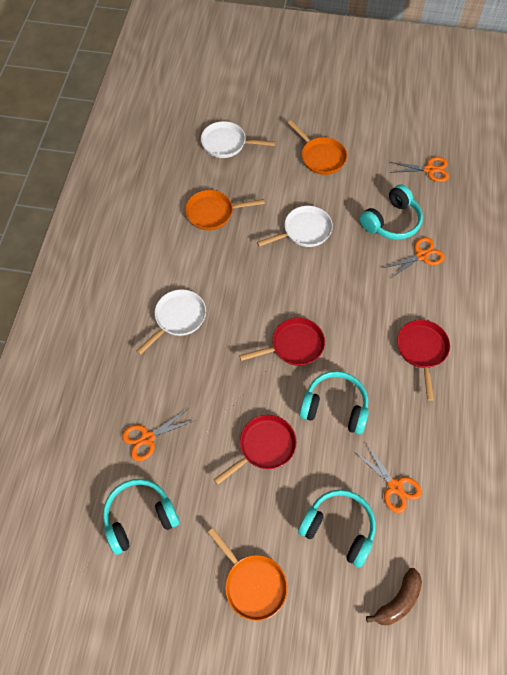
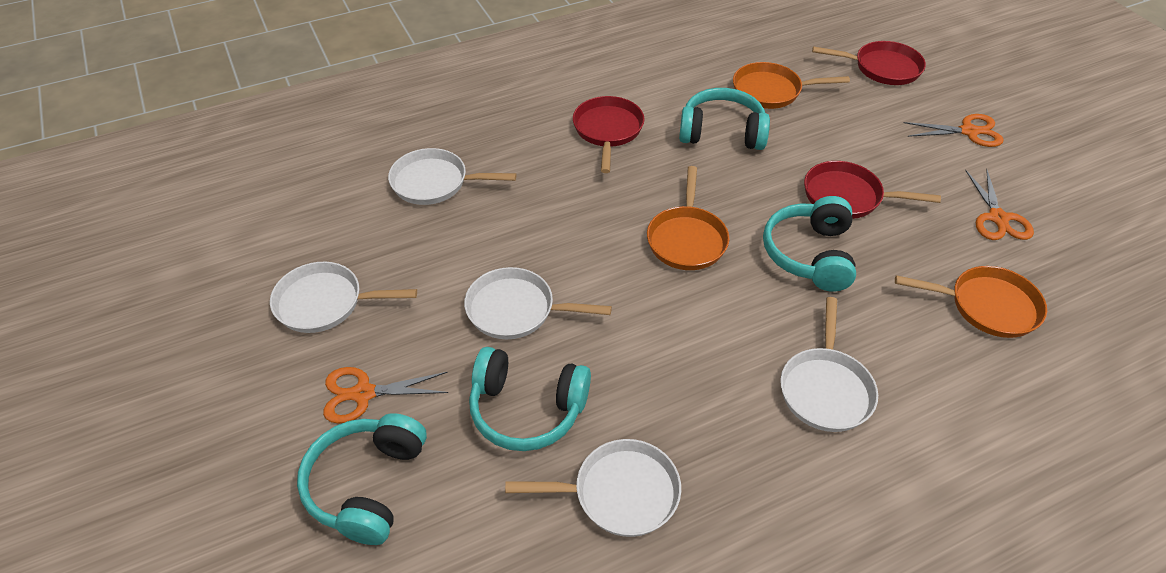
brown banana: [366,568,422,625] = 1 -> none = 0
orange scissors: [122,409,193,461] [356,444,422,513] [383,237,445,279] [389,157,449,182] = 4 -> [323,367,448,424] [904,114,1004,147] [965,169,1034,240] = 3
white pan: [136,289,206,355] [201,121,275,158] [257,206,333,247] = 3 -> [270,262,417,333] [388,148,516,205] [464,267,612,339] [505,439,681,537] [780,297,878,432] = 5

